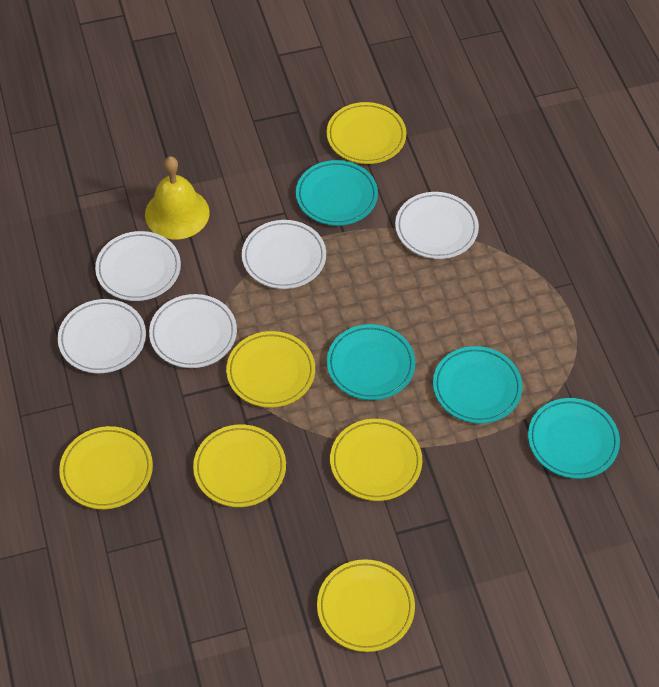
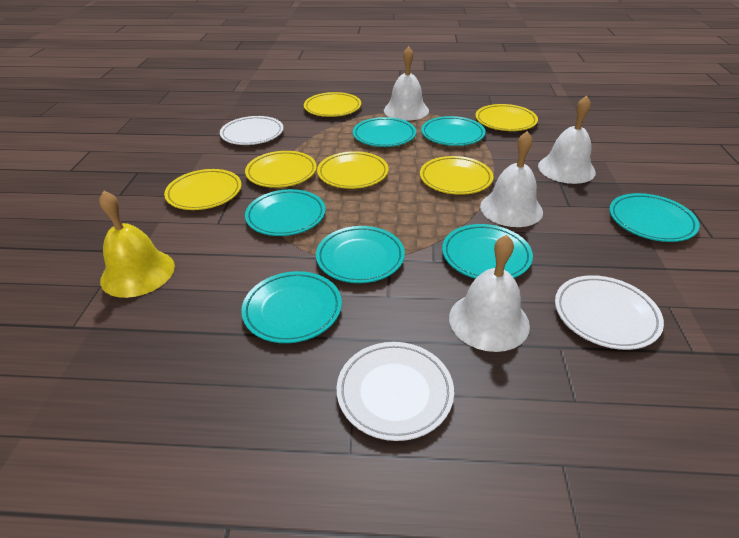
turquoise plate: [296,160,378,226] [327,324,415,400] [433,346,523,424] [528,398,620,479] = 4 -> [241,271,342,343] [245,189,326,236] [316,226,405,283] [353,117,416,147] [421,116,486,146] [442,224,533,279] [609,193,699,242] = 7
white bell: none = 0 -> [384,46,429,120] [449,235,530,352] [480,131,543,227] [538,96,596,184] = 4
white plate: [58,299,146,373] [95,231,181,301] [149,294,237,368] [242,220,326,289] [395,192,479,259] = 5 -> [220,116,283,145] [337,342,454,441] [555,275,664,350] = 3

